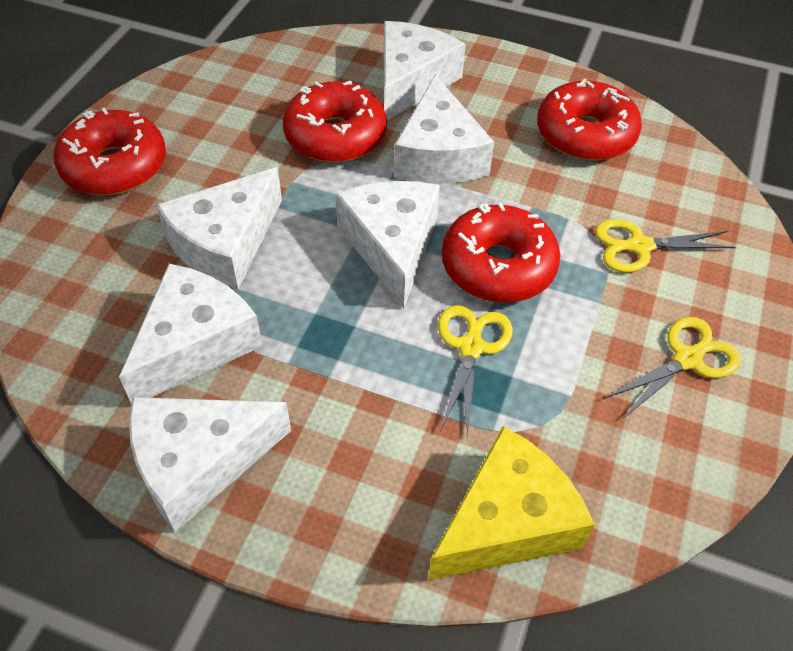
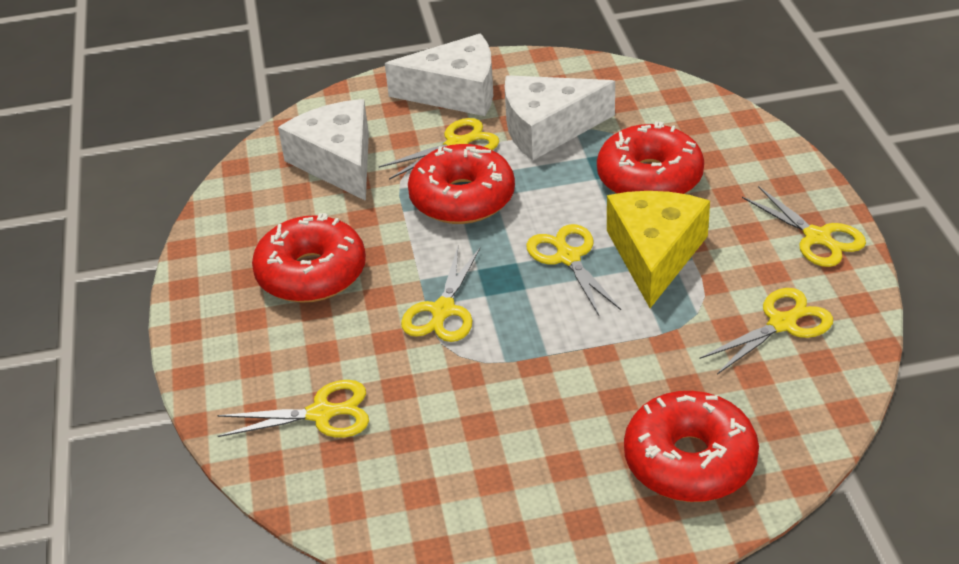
white cheese: [119,264,262,404] [129,397,291,532] [156,167,282,290] [336,181,440,309] [384,21,466,120] [394,75,494,184] = 6 -> [278,99,369,201] [385,34,493,116] [504,75,615,160] = 3
yellow scissors: [438,305,513,437] [595,219,736,272] [604,317,741,419] = 3 -> [217,380,369,438] [378,118,499,180] [401,247,480,342] [526,224,621,316] [700,288,833,374] [742,186,866,267] = 6

